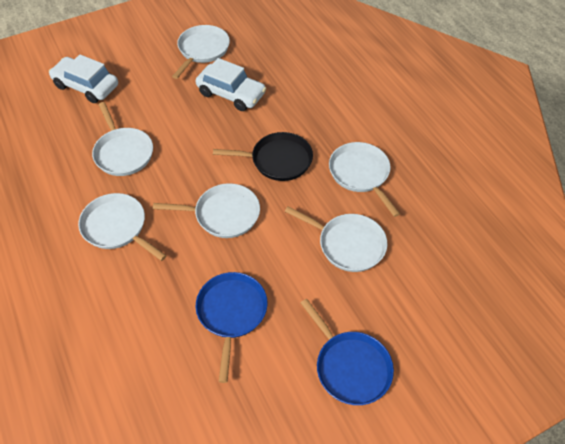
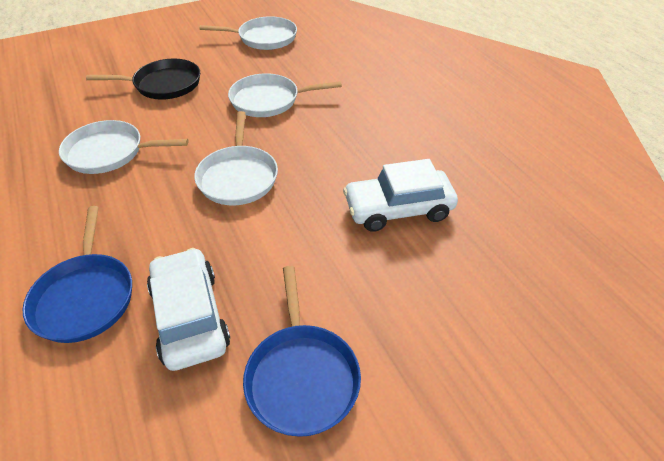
white pan: [78,193,167,261] [92,102,153,176] [153,183,260,238] [172,25,230,79] [285,206,387,272] [329,142,400,217] = 6 -> [59,120,188,174] [194,111,278,205] [200,16,297,50] [228,73,342,117] = 4

